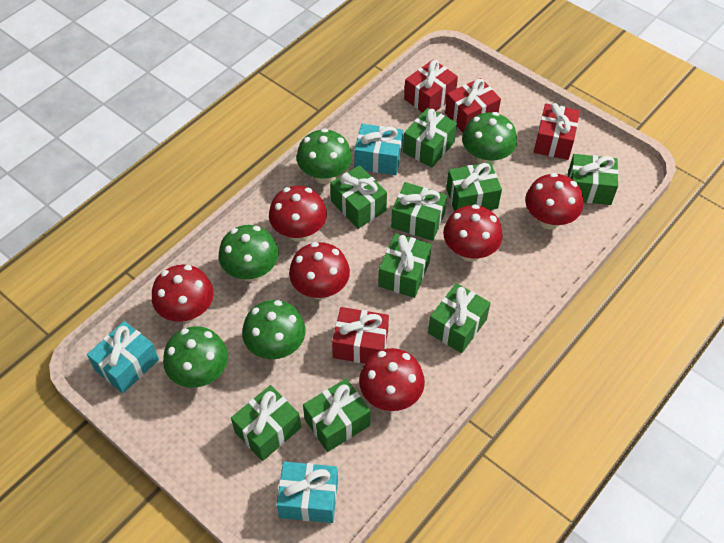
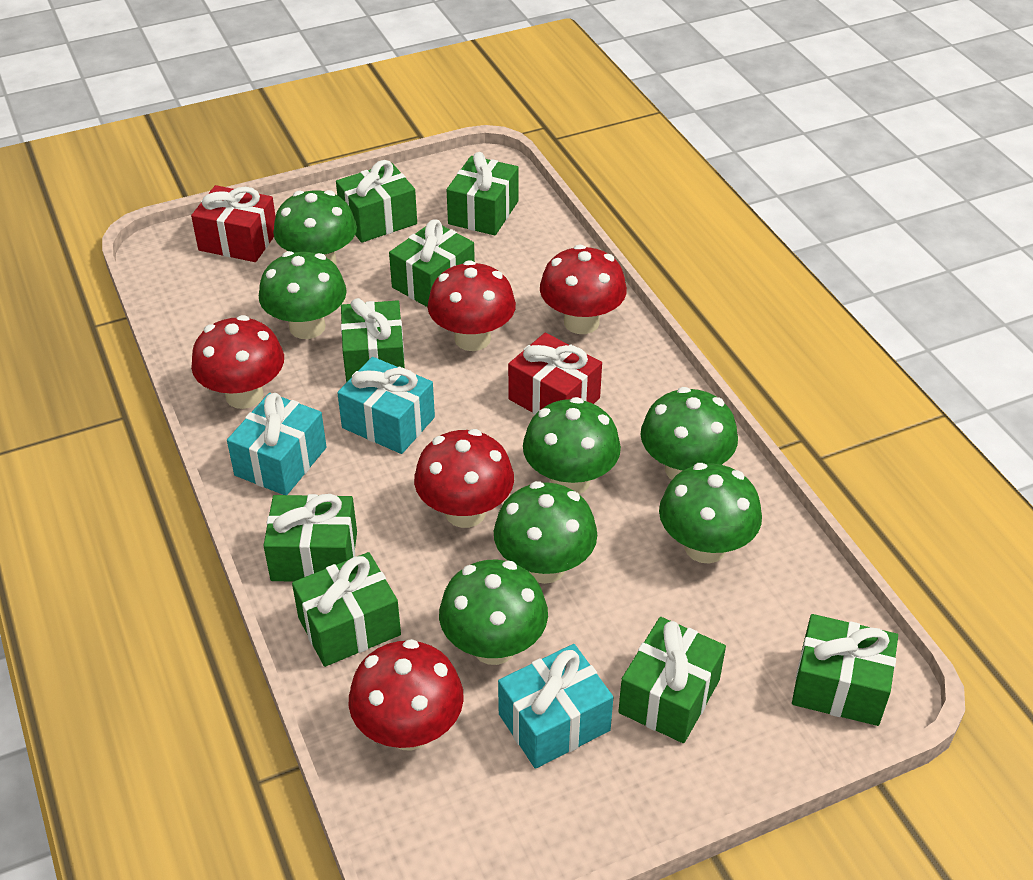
green gift: [231,385,301,461] [303,378,370,452] [330,165,387,229] [378,233,432,298] [391,182,447,241] [403,108,457,168] [428,283,490,353] [446,162,502,211] [568,154,619,205] = 9 -> [263,494,357,582] [292,552,401,667] [336,160,417,243] [341,298,405,383] [389,219,475,307] [447,152,518,236] [618,617,726,743] [792,614,898,726] = 8
green mushroom: [163,326,228,388] [219,225,278,282] [242,300,306,359] [297,128,352,184] [462,112,517,166] = 5 -> [259,251,347,339] [273,190,357,265] [439,560,548,665] [494,481,597,584] [523,397,621,494] [641,387,738,480] [659,463,762,564] = 7
red gift: [332,307,389,364] [404,59,458,113] [445,78,501,133] [534,103,580,160] = 4 -> [191,185,276,262] [508,333,602,414] = 2
red mushroom: [152,265,214,322] [269,186,327,242] [289,242,350,300] [359,348,425,411] [443,204,503,262] [525,173,583,229] = 6 -> [191,315,284,409] [349,639,464,750] [414,429,514,528] [428,260,516,351] [540,244,627,334] = 5

